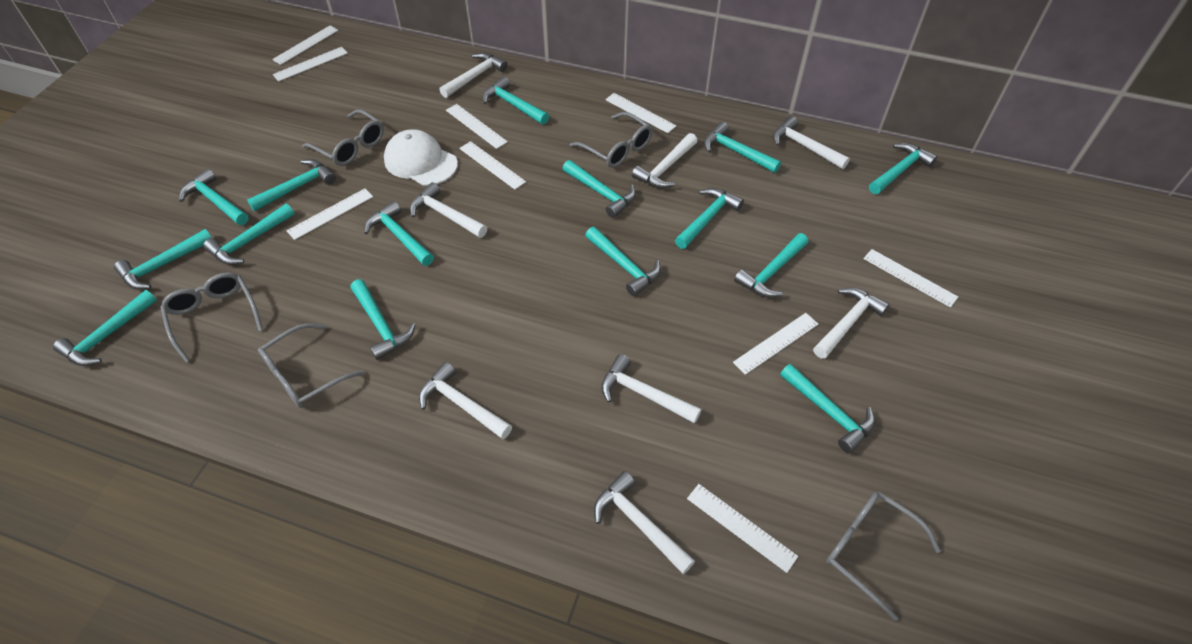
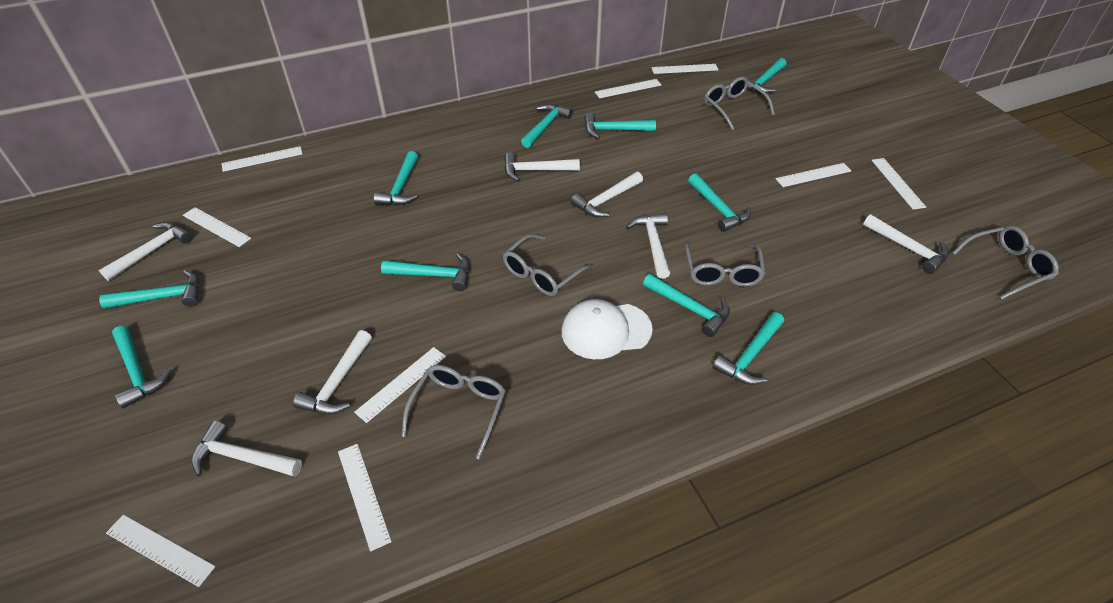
turquoise hammer: [53,290,157,366] [114,229,212,290] [179,169,249,225] [203,203,295,265] [247,159,336,211] [350,279,416,360] [364,201,434,266] [482,76,549,124] [562,160,636,218] [585,227,661,296] [675,188,744,249] [704,122,781,173] [734,233,808,298] [780,364,875,453] [869,143,937,194] = 15 -> [99,270,199,309] [112,326,171,408] [374,151,418,206] [381,253,470,291] [521,104,573,148] [584,113,656,139] [643,274,730,337] [688,173,751,232] [713,312,784,385] [747,58,786,94] = 10
white hammer: [410,182,487,238] [419,362,512,439] [439,52,508,98] [594,471,695,574] [601,354,702,424] [632,133,697,188] [773,116,850,169] [813,287,889,359] = 8 -> [99,222,193,281] [191,421,302,477] [293,330,372,415] [504,152,580,181] [571,172,643,218] [626,213,670,279] [863,214,949,274] = 7

